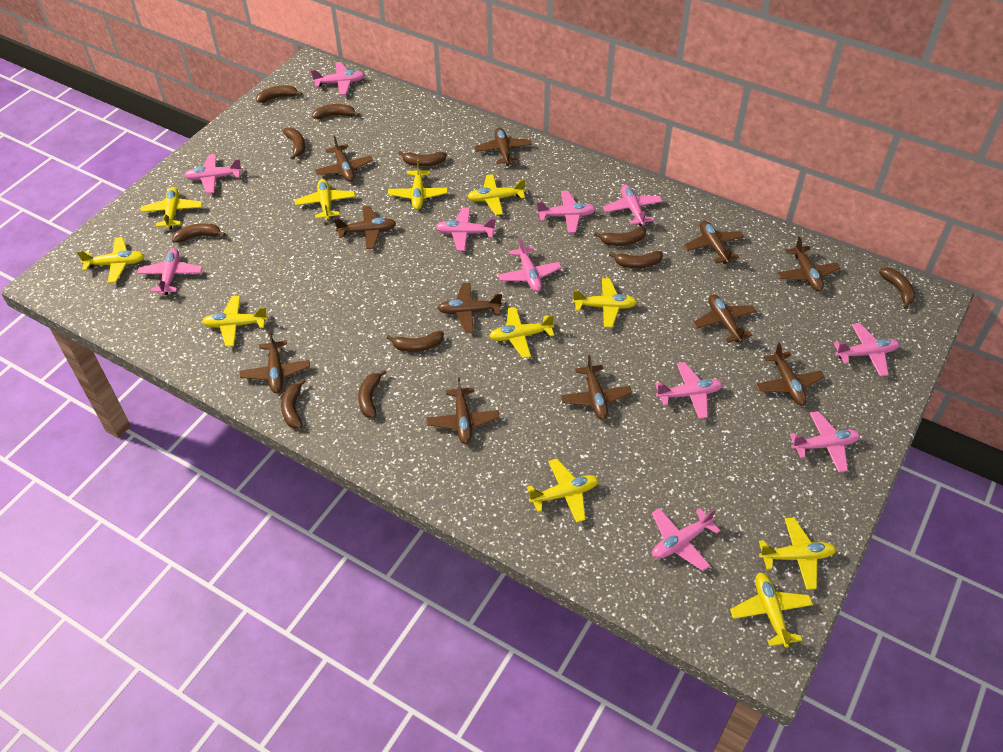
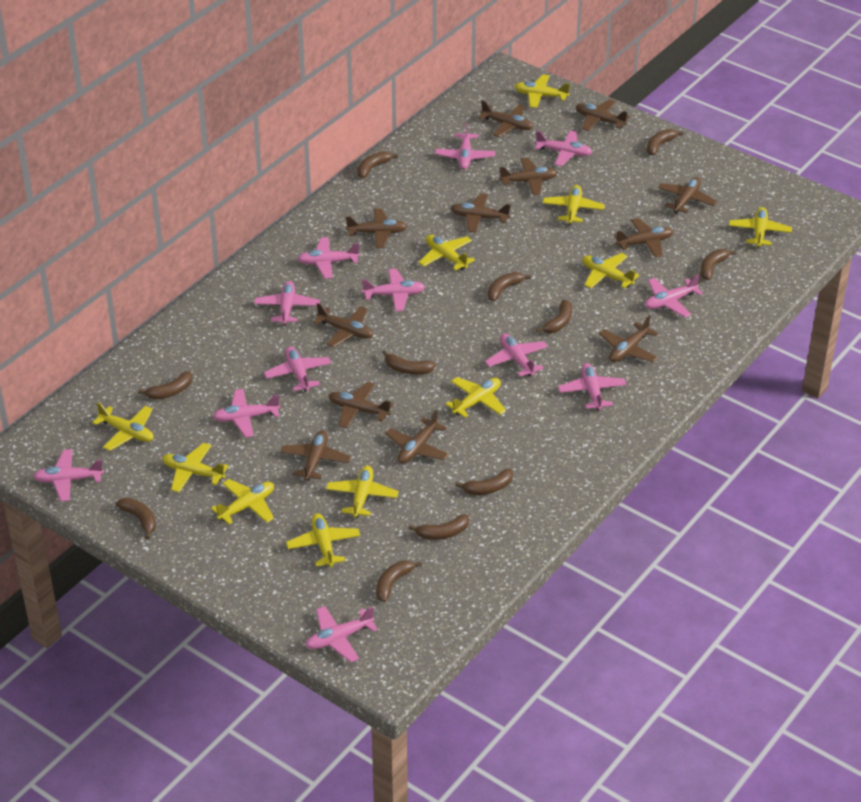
brown plane: [240,331,310,393] [315,136,373,182] [334,206,396,249] [427,377,499,444] [438,283,502,333] [474,128,532,166] [561,355,632,420] [684,221,744,264] [693,294,756,343] [755,342,825,405] [777,236,840,291] = 11 -> [280,430,351,481] [313,303,373,347] [329,382,393,428] [346,208,407,248] [385,410,449,464] [451,193,511,232] [478,100,533,137] [499,158,558,195] [576,99,630,131] [599,315,658,362] [614,218,673,258] [658,177,717,214] = 12
pink plane: [137,248,202,295] [184,154,243,193] [311,62,365,95] [436,207,496,251] [498,237,562,292] [536,191,596,233] [603,185,663,226] [652,508,721,571] [655,362,723,419] [789,411,860,472] [833,323,900,377] = 11 -> [33,449,104,501] [213,389,280,438] [254,281,320,325] [264,346,331,392] [297,237,360,279] [306,606,378,662] [362,269,425,312] [435,122,495,169] [485,334,548,377] [535,130,592,166] [558,363,627,411] [645,274,703,317] = 12

